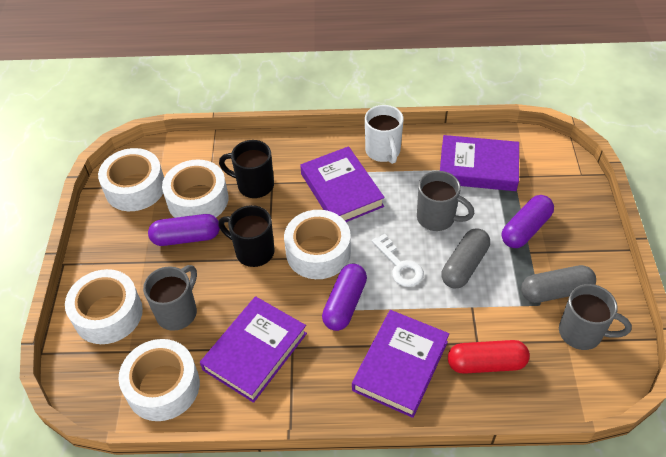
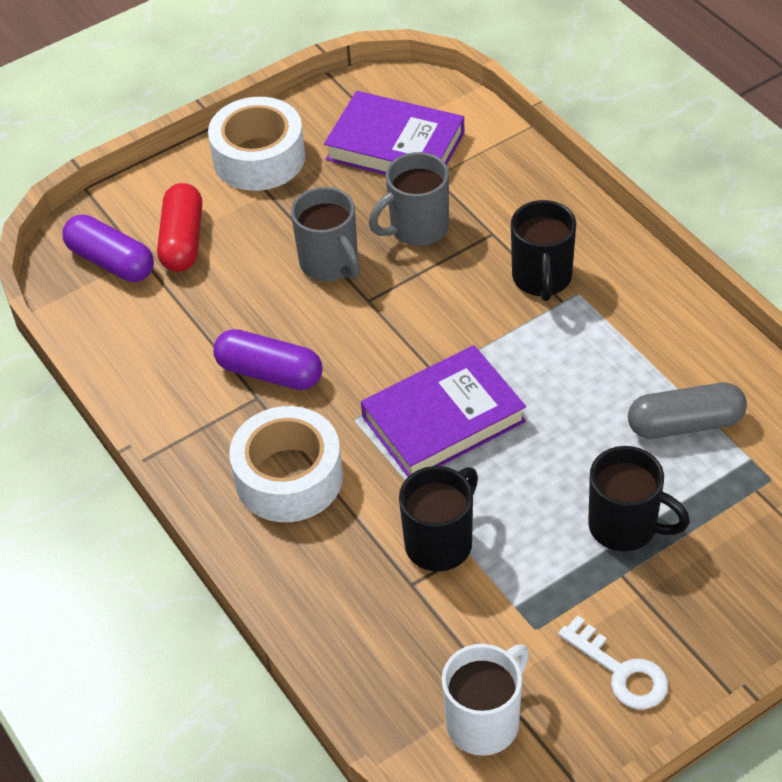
black mug: [218,205,275,267] [219,140,274,198] = 2 -> [399,466,478,572] [511,200,576,301] [588,446,690,551] = 3
grey capsule: [442,228,490,288] [521,265,596,303] = 2 -> [628,383,747,439] = 1
grey mug: [143,265,197,331] [417,171,475,231] [559,284,632,350] = 3 -> [291,187,360,282] [369,152,449,246] = 2
purple book: [200,296,307,403] [300,146,385,222] [352,310,449,418] [440,135,519,191] = 4 -> [324,91,465,175] [361,345,526,477] = 2
purple capsule: [148,214,220,246] [322,264,367,331] [502,195,554,248] = 3 -> [62,215,154,282] [213,329,323,390] = 2
white tape: [65,269,143,344] [98,148,164,211] [118,339,200,421] [162,159,229,218] [284,210,351,279] = 5 -> [208,97,305,191] [229,406,343,522] = 2

